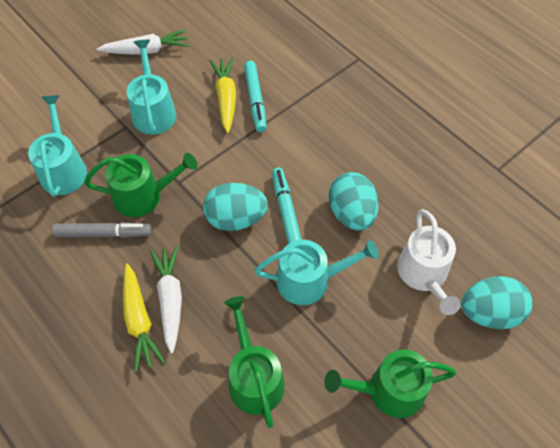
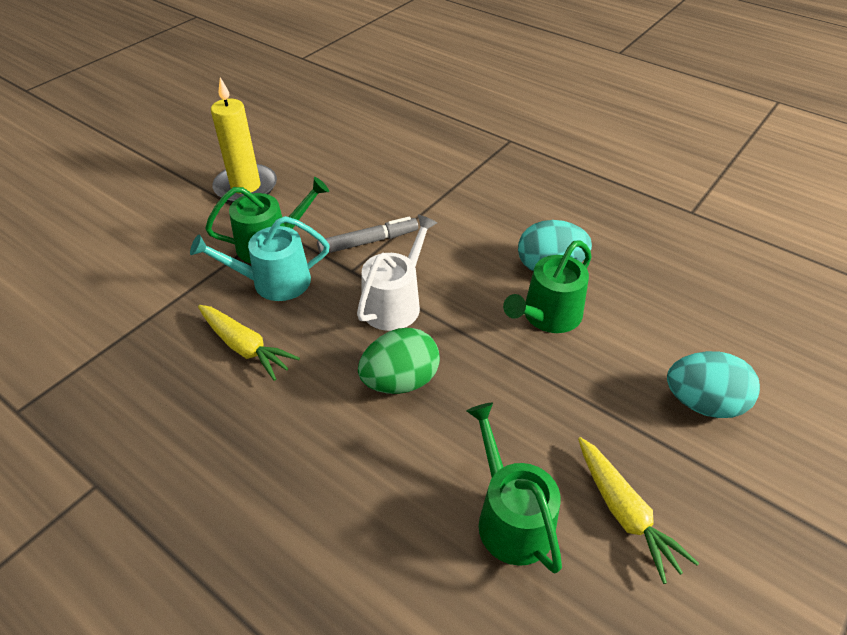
green egg: none = 0 -> [358,328,440,394] = 1
turquoise egg: [203,183,268,231] [329,172,379,231] [461,276,533,329] = 3 -> [518,220,592,271] [667,351,760,418] = 2
turquoise marker: [244,61,266,132] [272,167,302,244] = 2 -> none = 0
turquoise watering can: [28,95,87,197] [126,40,176,135] [254,240,379,305] = 3 -> [190,216,330,301] = 1
white carrot: [97,30,189,55] [150,246,182,354] = 2 -> none = 0
yellow candle: none = 0 -> [211,77,277,203] = 1

